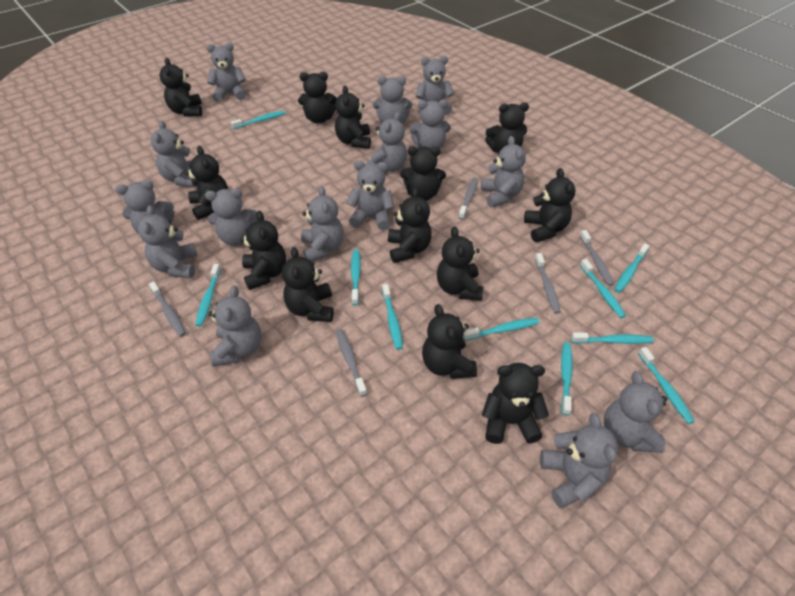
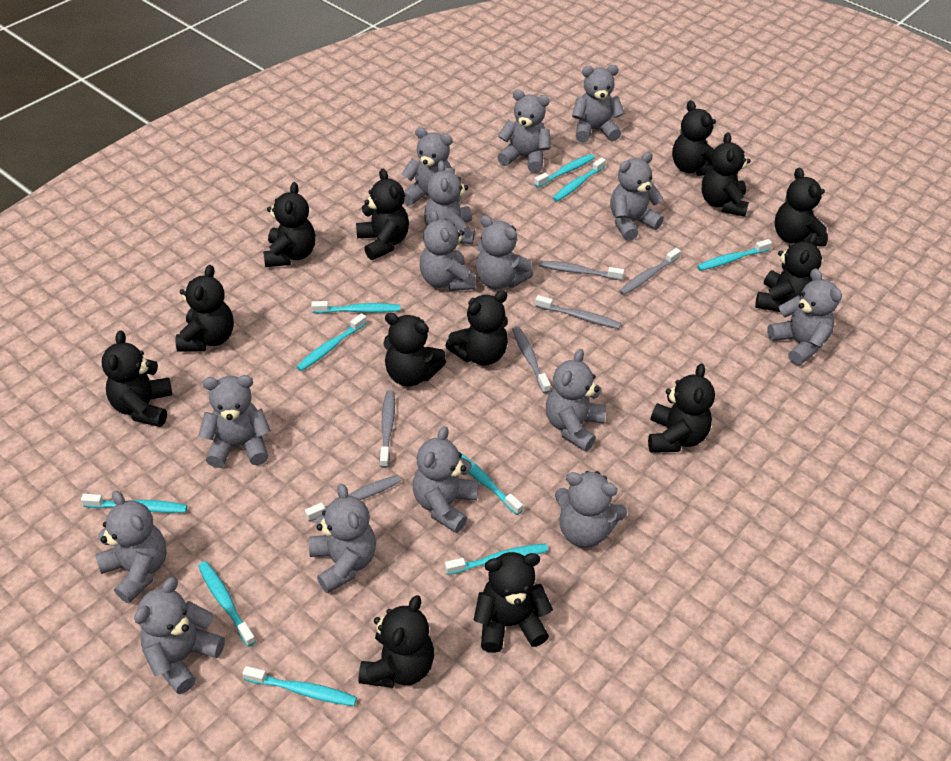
grey toothbrush: [149,281,186,337] [336,329,367,397] [458,178,478,220] [535,253,561,314] [580,230,614,286] = 5 -> [305,475,401,522] [380,390,395,468] [512,326,551,393] [535,295,621,329] [539,261,624,281] [619,248,681,295] = 6

